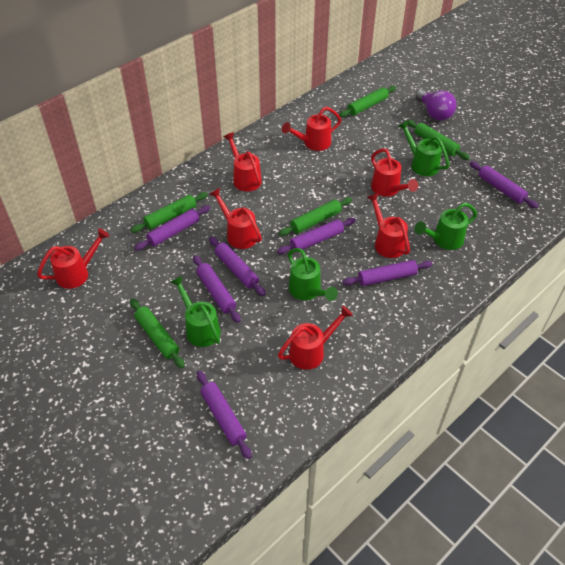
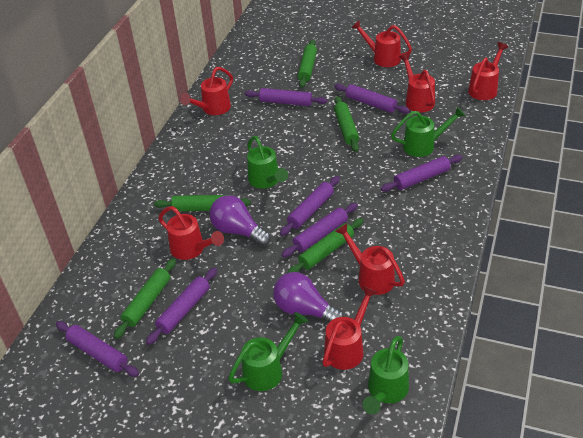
purple light bulb: [416,89,456,121] = 1 -> [210,195,271,246] [273,272,344,322] = 2

